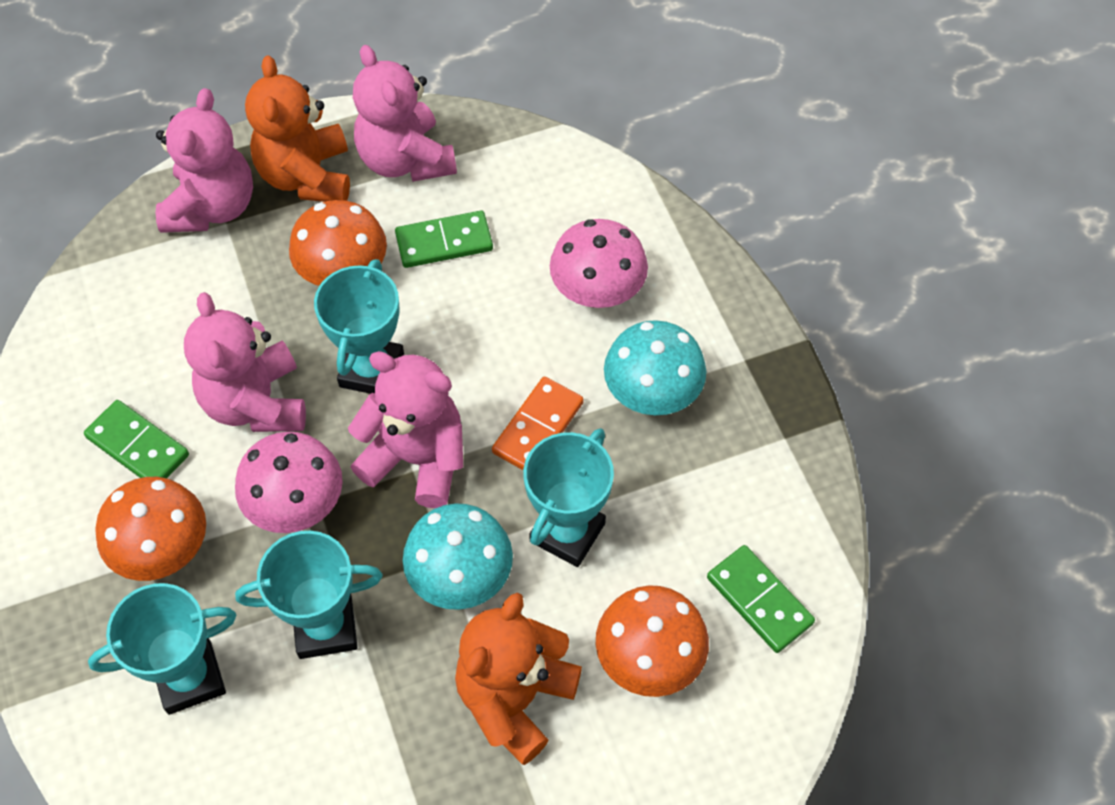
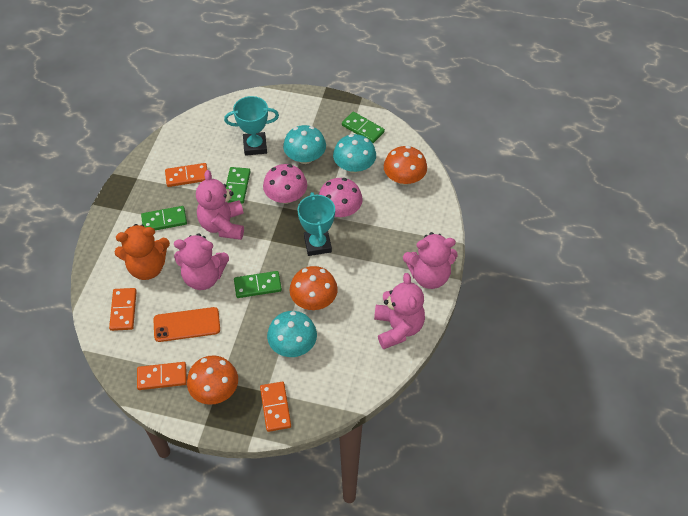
green domino: [84,400,189,478] [395,211,493,268] [707,545,815,653] = 3 -> [141,206,187,230] [226,167,251,204] [234,271,282,298] [342,112,385,143] = 4
orange domino: [492,377,584,470] = 1 -> [109,288,137,331] [137,362,187,390] [165,163,207,187] [260,382,291,432] = 4
orange phone: none = 0 -> [153,307,220,342] = 1
orange teddy bear: [245,55,350,202] [455,592,582,765] = 2 -> [114,224,170,280] = 1
turquoise mushroom: [403,503,513,610] [604,320,706,415] = 2 -> [267,311,317,357] [283,125,326,164] [333,134,376,173] = 3
turquoise trophy: [88,583,236,715] [235,531,383,659] [314,259,404,394] [523,428,614,567] = 4 -> [224,96,279,156] [298,192,335,256] = 2

